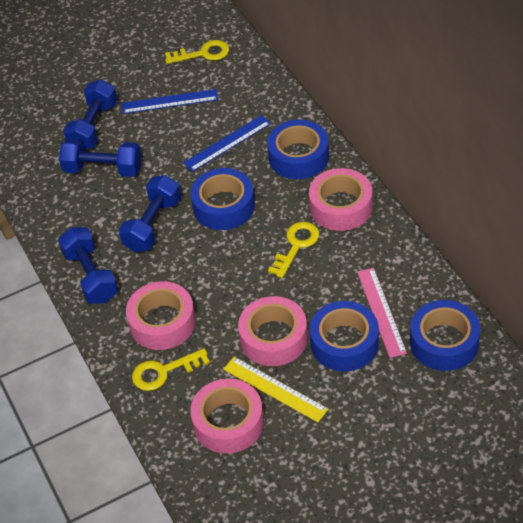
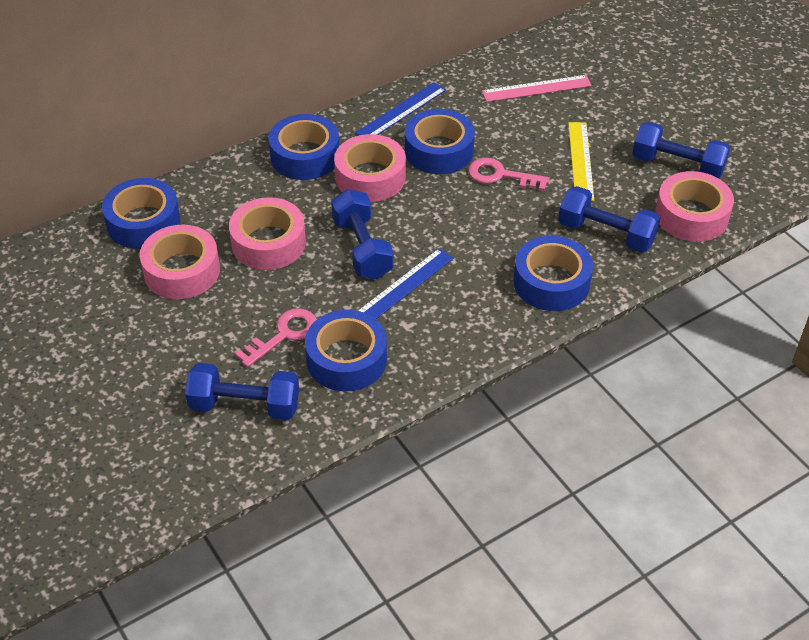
blue tape: [190,168,255,230] [267,120,329,179] [310,301,379,371] [410,300,481,371] = 4 -> [102,178,180,249] [268,114,340,180] [305,310,387,391] [405,109,475,174] [514,236,593,311] = 5
pink key: none = 0 -> [235,308,317,367] [468,158,550,191] = 2
yellow key: [132,348,210,391] [165,40,229,64] [268,222,319,278] = 3 -> none = 0

